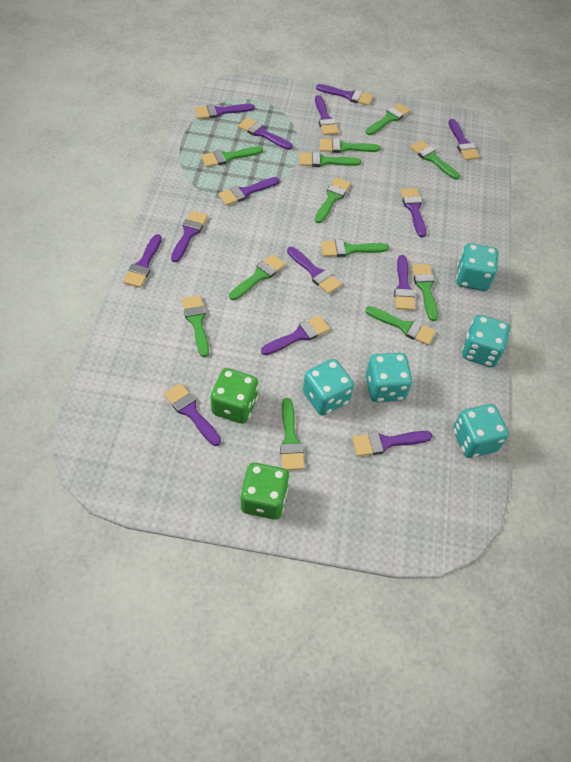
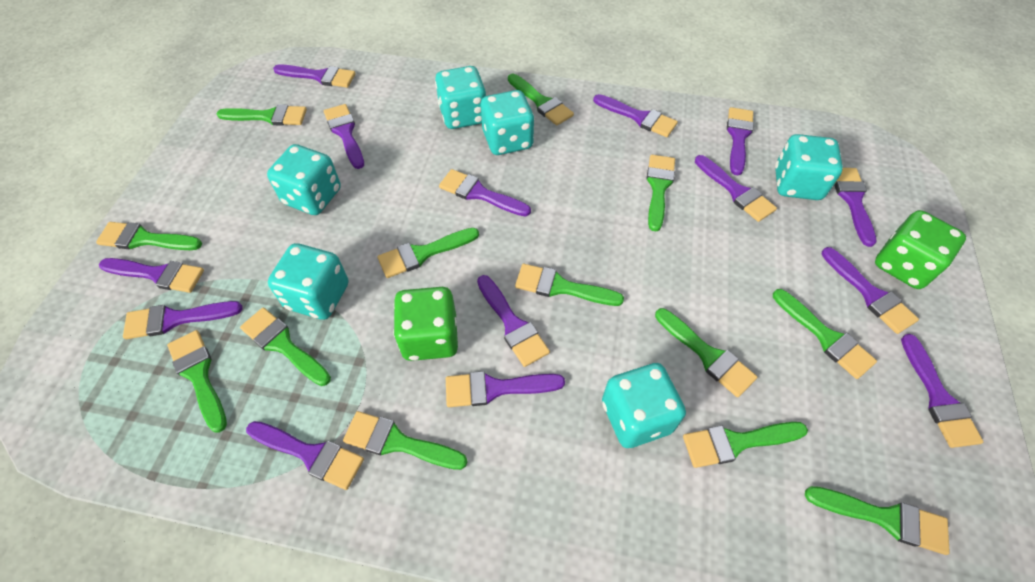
green brush: [182,295,209,357] [201,146,263,167] [229,254,285,300] [280,398,305,470] [299,152,361,167] [315,177,351,223] [319,138,380,153] [321,240,389,257] [365,306,436,345] [366,103,410,135] [410,140,460,180] [412,264,438,321] = 12 -> [96,222,202,250] [167,330,227,433] [217,104,307,126] [240,308,331,386] [343,411,468,470] [377,228,479,278] [508,74,574,125] [515,264,624,306] [647,155,675,232] [655,308,757,397] [683,422,808,468] [773,289,877,379] [805,486,950,555] = 13
turquoise dice: [303,359,354,416] [366,353,413,402] [453,404,509,458] [456,243,498,291] [462,315,510,367] = 5 -> [267,144,341,215] [268,243,348,320] [435,66,486,129] [481,90,534,155] [602,363,686,448] [775,134,843,200] = 6

